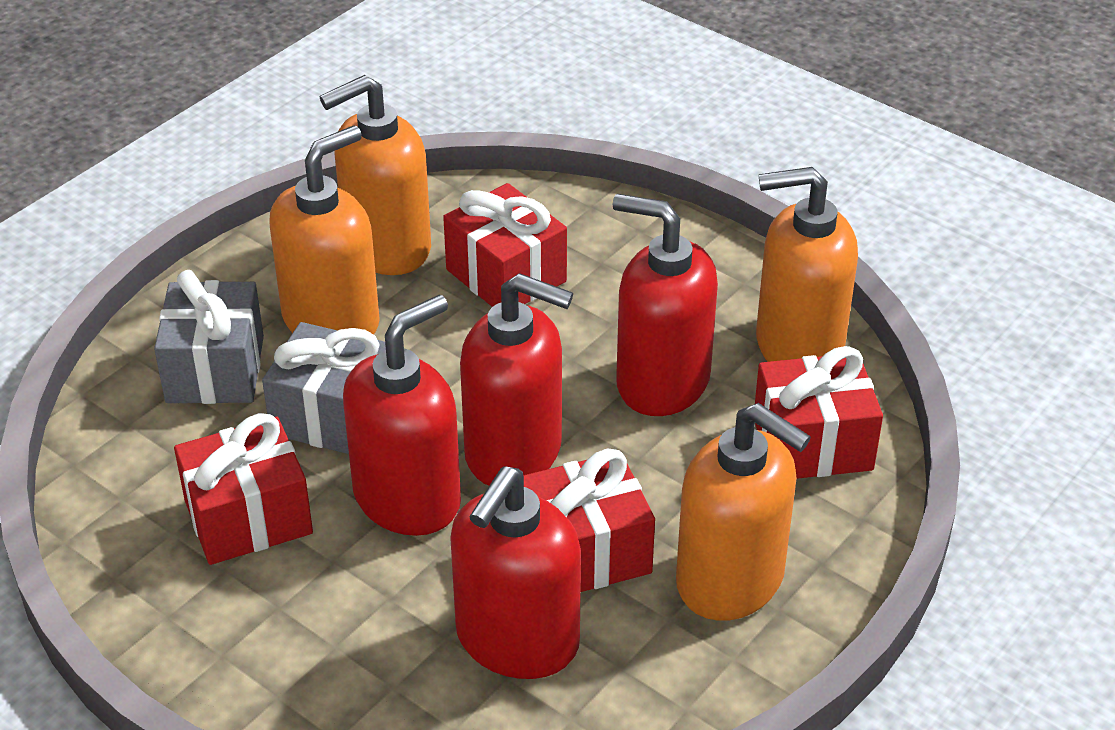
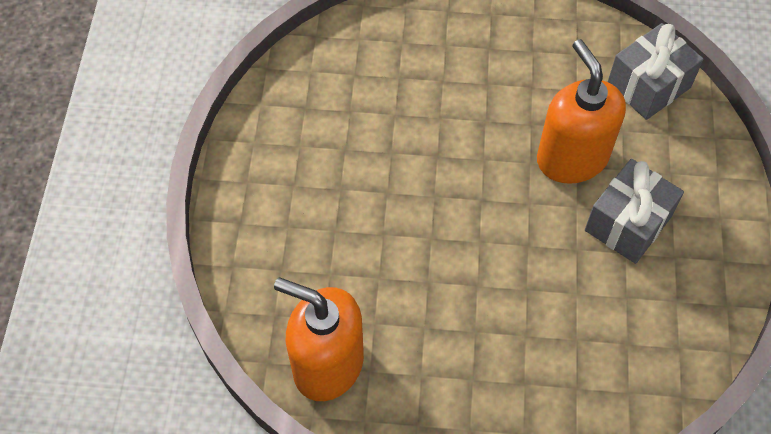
orange soap dispenser: [269,125,380,334] [320,75,431,275] [676,403,811,621] [756,167,858,362] = 4 -> [274,277,364,401] [537,39,626,184] = 2
red gift: [174,413,313,565] [443,183,567,307] [523,449,655,592] [755,346,883,479] = 4 -> none = 0
red soap dispenser: [343,295,461,536] [450,466,581,679] [460,273,573,486] [612,194,718,416] = 4 -> none = 0

